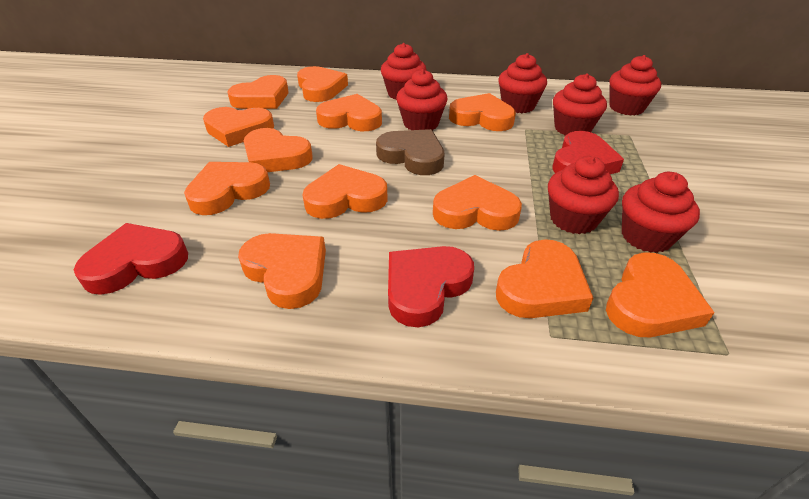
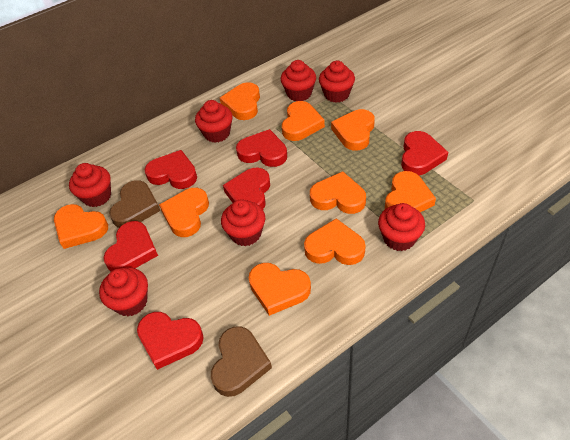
brown heart: [376,129,444,175] = 1 -> [109,180,160,228] [211,326,272,397] = 2
orange heart: [184,162,270,215] [203,107,274,147] [227,75,289,109] [238,233,326,309] [244,128,313,172] [297,66,348,102] [303,164,388,219] [316,94,382,131] [433,175,522,231] [449,93,516,131] [496,239,593,318] [606,252,715,337] = 12 -> [54,204,108,249] [159,188,209,237] [220,82,260,120] [249,263,311,316] [282,101,325,141] [304,218,366,265] [310,171,366,214] [331,109,375,151] [385,171,436,212] = 9
red heart: [74,223,188,295] [388,246,474,327] [552,131,624,174] = 3 -> [103,221,158,272] [137,312,204,370] [144,150,197,189] [223,167,270,209] [236,129,287,167] [401,131,448,175] = 6

